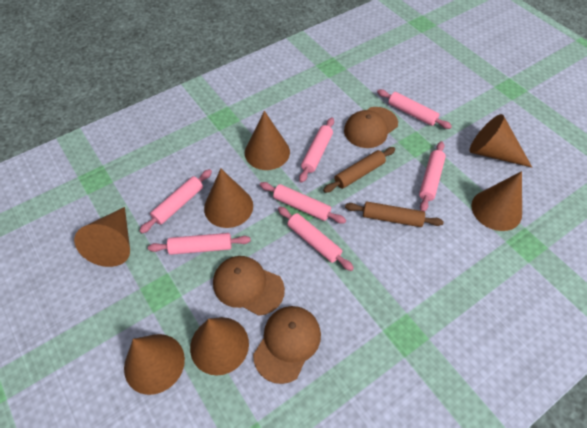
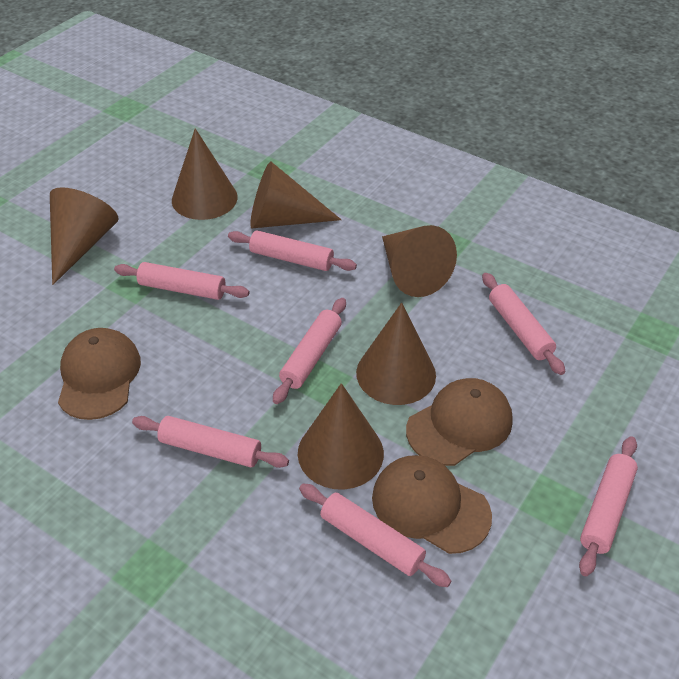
brown cone: [74,207,130,267] [124,334,185,395] [190,317,249,375] [204,168,253,228] [245,111,290,170] [469,114,532,168] [471,171,522,231] = 7 -> [50,187,119,285] [172,128,238,220] [250,162,341,228] [298,383,384,490] [356,303,436,405] [382,225,457,297] = 6
brown rolling pin: [323,147,395,193] [345,202,444,227] = 2 -> none = 0

